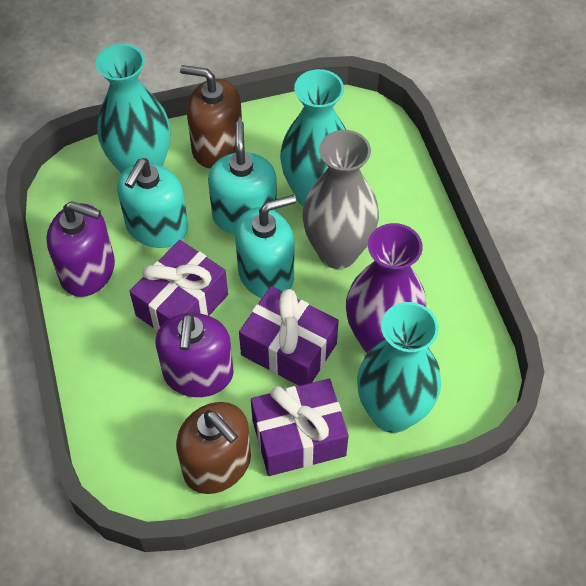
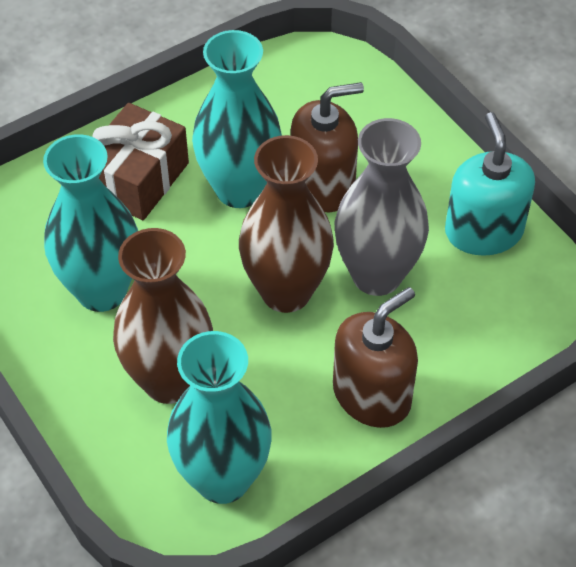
brown gift: none = 0 -> [92,103,189,220] = 1
brown vase: none = 0 -> [113,228,213,404] [239,135,334,313] = 2
purple gift: [129,240,228,332] [239,286,339,386] [251,379,349,476] = 3 -> none = 0
purple soap dispenser: [47,201,115,297] [156,313,234,397] = 2 -> none = 0
purple vase: [346,223,426,353] = 1 -> none = 0
turquoise soap dispenser: [117,158,188,248] [208,121,277,234] [235,195,296,298] = 3 -> [445,112,535,256] = 1

